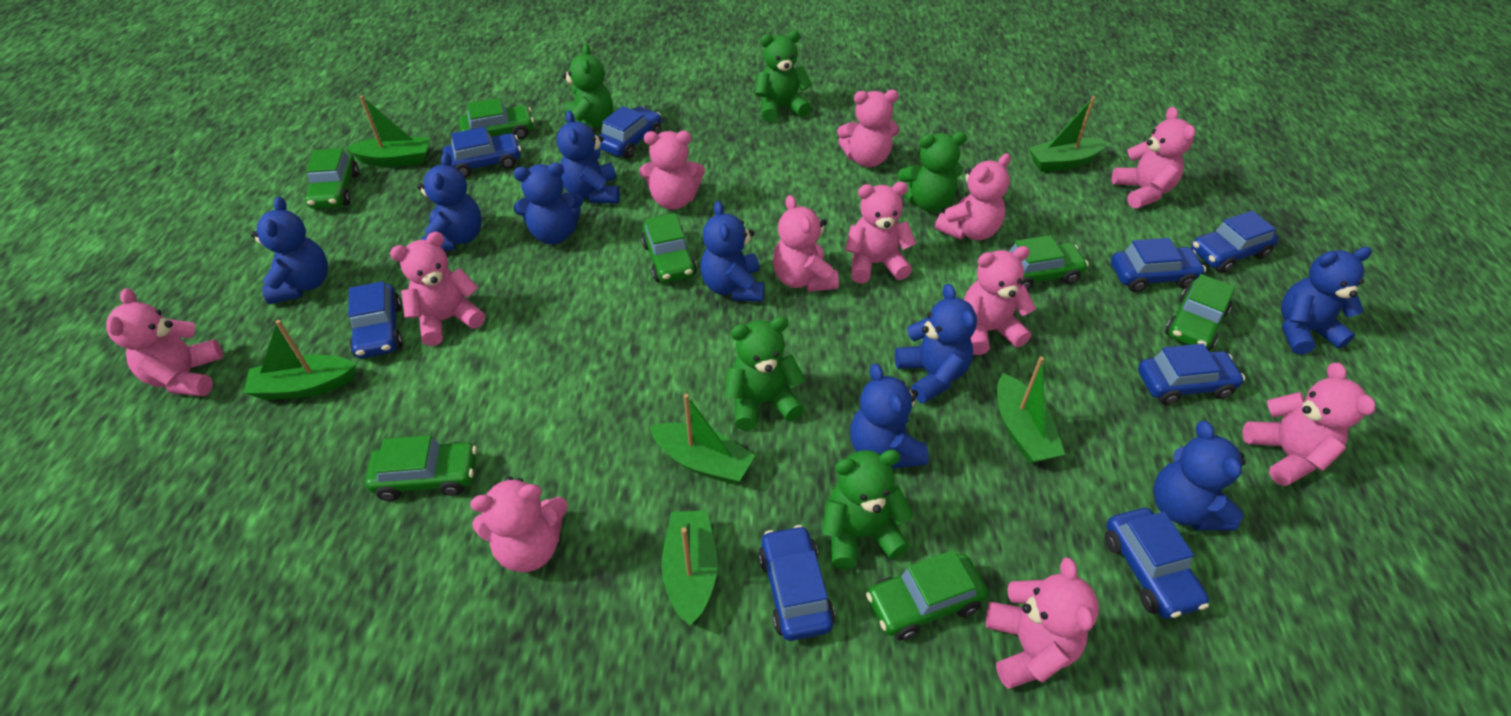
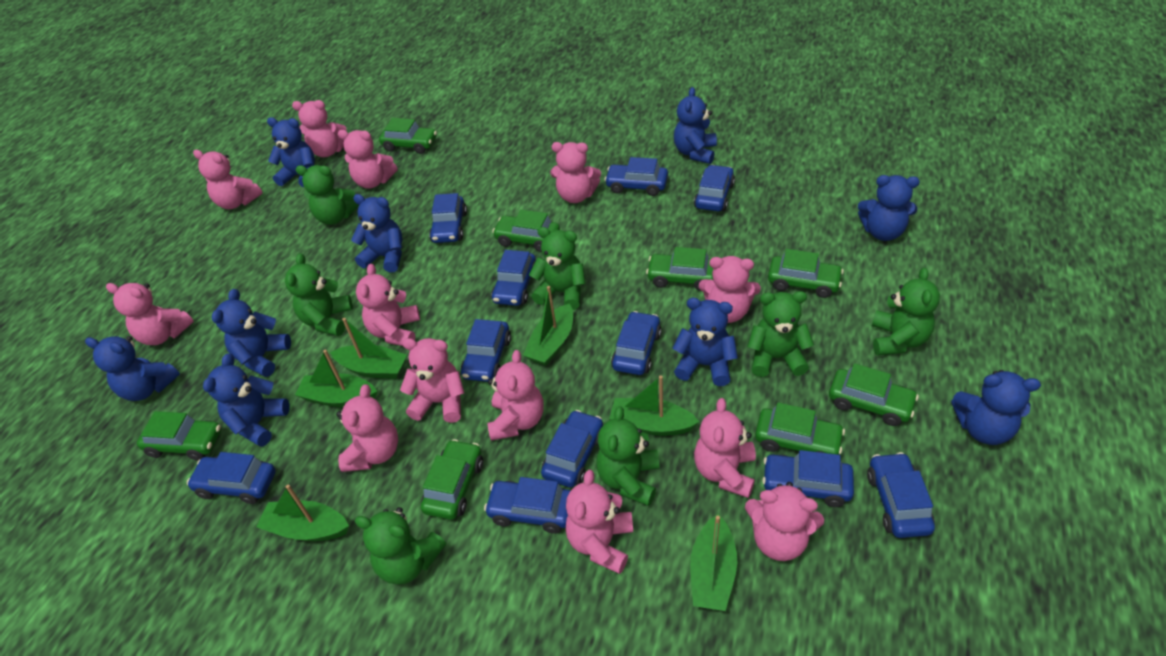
blue car: [348,281,403,358] [443,127,521,178] [598,106,662,159] [758,525,835,641] [1105,508,1209,619] [1111,238,1206,292] [1138,343,1245,405] [1191,210,1278,273] = 8 -> [187,452,276,504] [429,193,467,243] [461,319,511,382] [484,477,571,534] [491,250,536,306] [541,410,603,487] [605,157,668,196] [611,311,662,375] [694,165,735,211] [762,450,854,507] [867,452,935,538] = 11
green car: [305,148,359,209] [365,435,477,501] [459,98,534,139] [641,213,697,283] [866,550,988,640] [1009,235,1089,290] [1165,274,1235,351] = 7 -> [137,411,221,461] [379,118,437,154] [421,439,483,520] [492,210,560,252] [646,247,713,291] [755,402,845,455] [768,249,844,298] [829,363,919,426] = 8
green teddy bear: [562,44,613,128] [725,316,806,430] [755,30,812,122] [822,450,914,569] [897,132,967,212] = 5 -> [285,253,353,336] [296,165,359,225] [355,507,446,585] [529,227,586,310] [596,406,660,506] [747,291,814,377] [872,267,940,356] = 7
pink teddy bear: [106,288,223,396] [390,232,485,346] [470,476,568,572] [639,131,705,210] [773,195,839,292] [837,90,899,167] [845,182,917,284] [935,153,1011,240] [964,246,1036,355] [986,557,1099,689] [1112,107,1195,208] [1243,362,1375,486] = 12 -> [106,283,194,345] [193,150,263,209] [292,100,347,157] [336,384,398,472] [338,130,397,189] [356,264,420,346] [400,338,464,423] [487,350,544,441] [550,142,601,203] [566,470,633,574] [694,398,756,498] [699,256,761,323] [745,482,824,561] = 13

